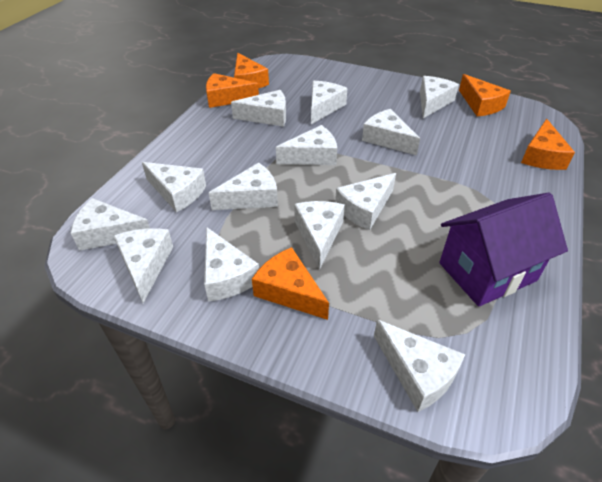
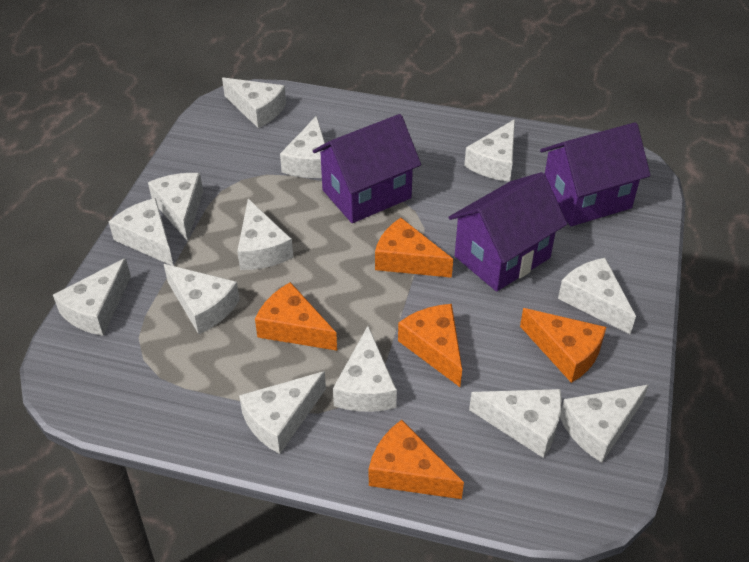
purple house: [439,193,568,307] = 1 -> [313,114,421,223] [448,172,567,292] [540,122,651,226] = 3

